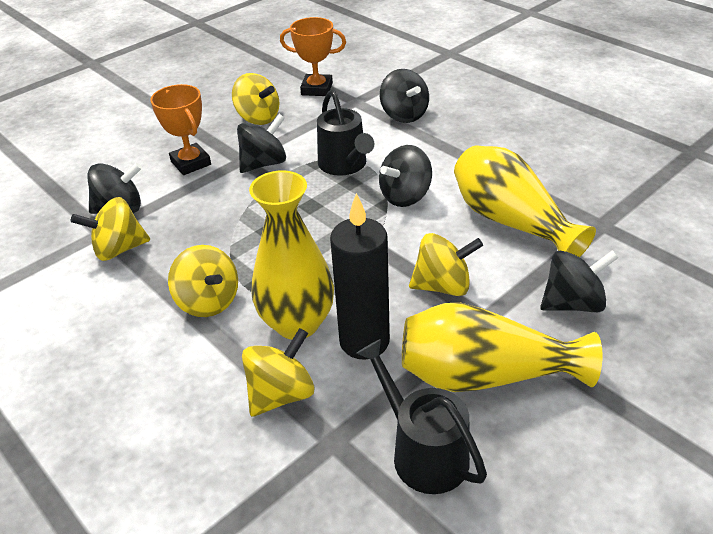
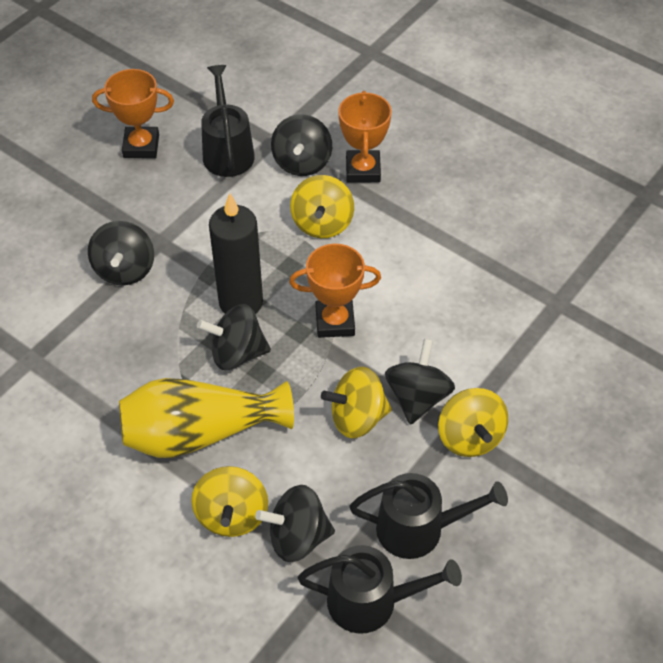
black watering can: [317,90,375,176] [357,339,487,494] = 2 -> [201,65,255,177] [298,545,462,634] [350,473,508,559] = 3
orange trophy: [150,84,211,175] [280,17,346,96] = 2 -> [92,69,174,158] [289,244,381,338] [338,91,392,183] = 3
yellow spinning top: [71,197,150,261] [168,245,238,317] [232,73,280,125] [242,328,315,417] [409,233,483,296] = 5 -> [191,466,268,537] [290,175,354,238] [321,367,392,438] [438,388,508,457] = 4
yellow vase: [249,170,334,340] [402,303,603,392] [454,146,596,257] = 3 -> [119,378,294,458] = 1

